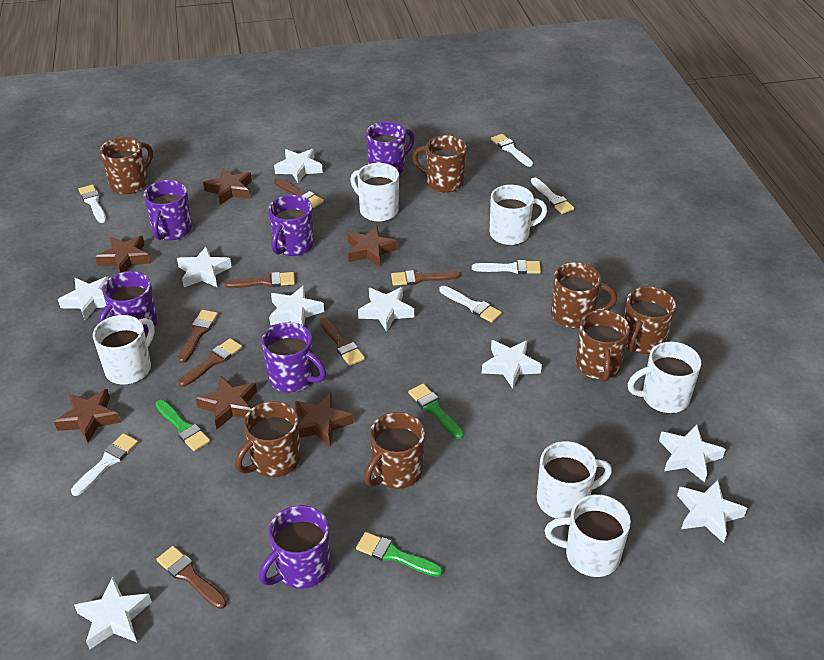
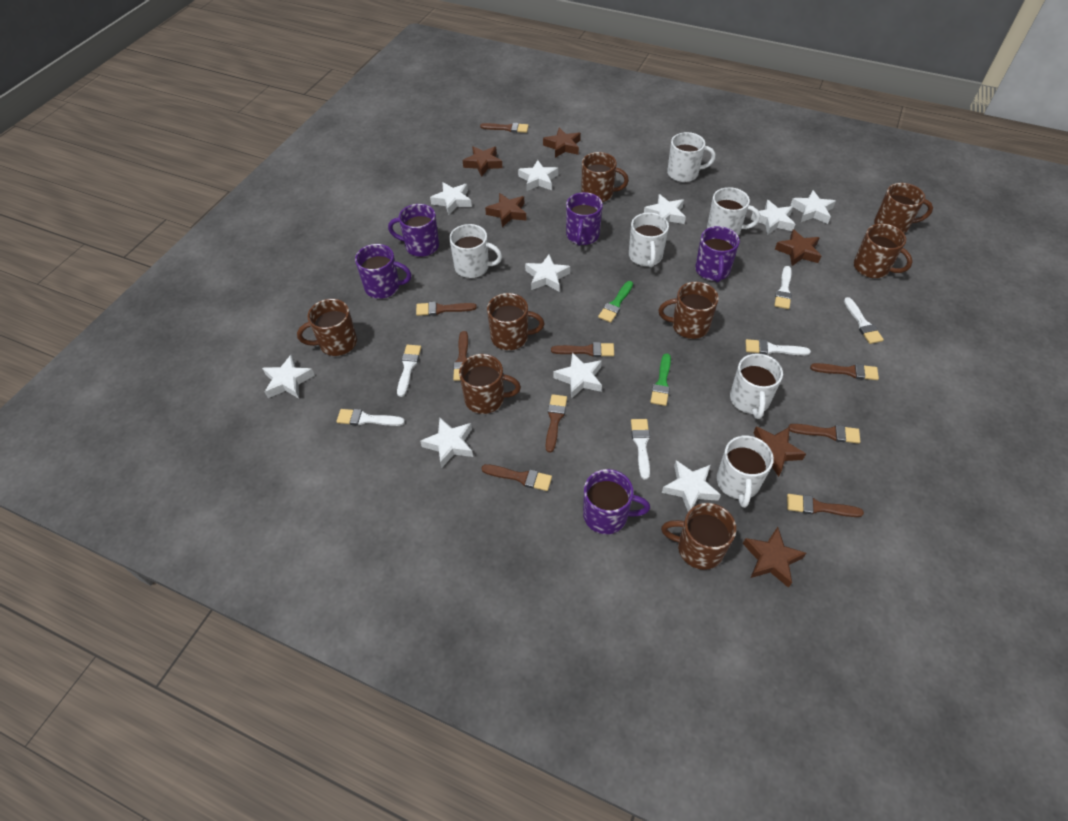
brown brush: [156,546,227,609] [178,310,218,363] [179,338,242,387] [225,272,295,288] [274,178,324,208] [320,317,365,366] [391,270,461,286] = 7 -> [416,302,477,316] [453,331,468,381] [480,123,529,133] [481,464,552,491] [546,394,567,452] [551,342,614,357] [787,494,864,517] [788,424,860,444] [810,363,879,380] = 9
brown mug: [100,137,153,194] [235,401,301,477] [364,412,425,489] [412,135,466,193] [551,262,617,328] [576,310,630,382] [624,286,676,354] = 7 -> [297,299,357,356] [459,354,521,414] [487,293,544,350] [581,152,629,202] [658,282,719,339] [661,503,736,570] [854,224,913,278] [874,183,933,234] = 8
green brush: [156,400,210,451] [356,532,443,577] [408,384,464,439] = 3 -> [598,281,633,323] [650,353,671,406] = 2
purple mug: [98,271,158,335] [144,180,192,240] [259,505,331,589] [262,322,326,392] [269,195,314,256] [366,121,414,174] = 6 -> [355,244,412,299] [388,204,439,257] [566,192,603,246] [583,469,650,534] [695,226,740,282] = 5
white star: [58,277,109,320] [74,577,152,650] [177,247,232,287] [269,285,324,326] [274,149,323,183] [358,287,414,332] [482,340,542,389] [659,424,726,483] [677,480,747,543] = 9 -> [262,355,315,398] [420,418,473,468] [430,182,472,215] [518,160,558,191] [525,254,570,291] [553,353,602,399] [644,194,686,224] [662,460,721,512] [751,200,795,235] [790,190,836,224] = 10

